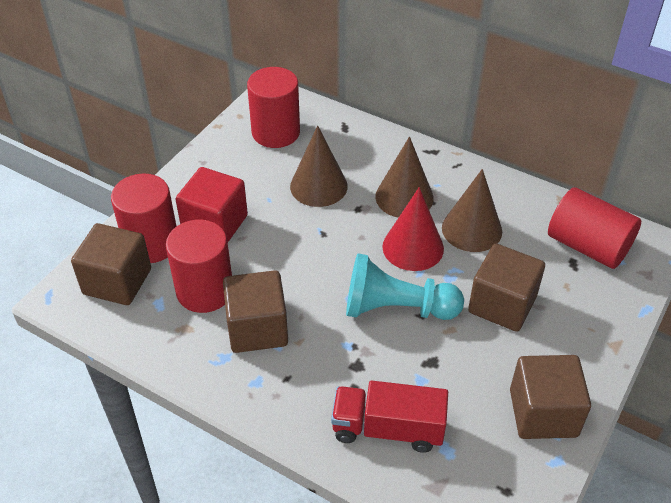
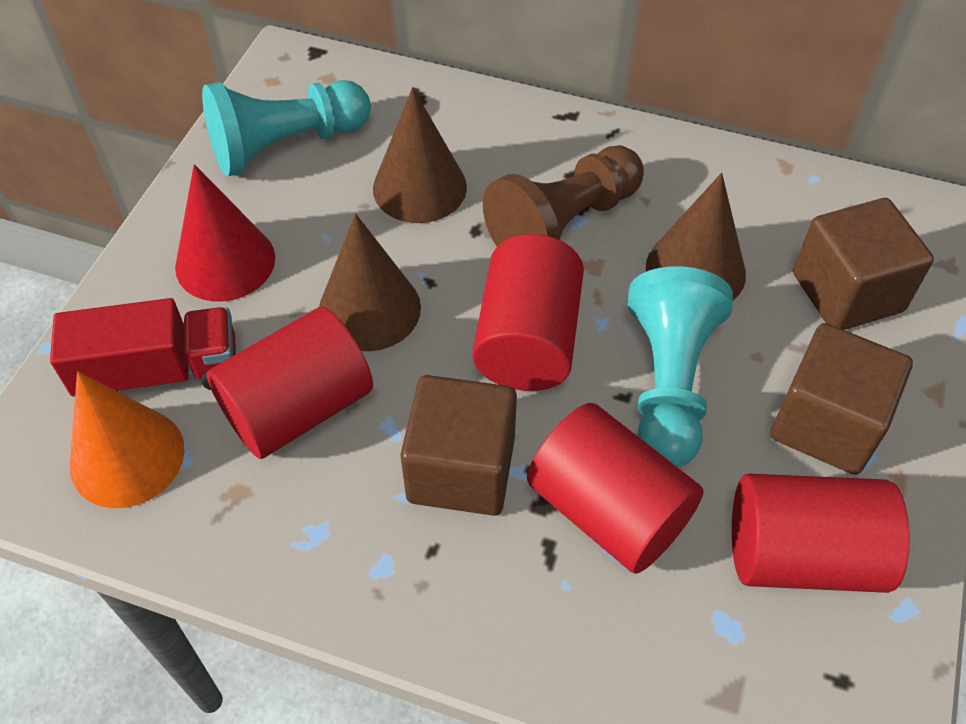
brown cube: [71,223,151,305] [223,270,288,353] [468,244,545,332] [510,355,591,439] = 4 -> [400,375,517,516] [770,323,913,475] [793,198,934,330] = 3
brown pawn: none = 0 -> [483,145,644,246] = 1
orange cone: none = 0 -> [70,371,185,508] = 1
red cube: [175,167,248,242] = 1 -> none = 0
turquoise pawn: [346,253,464,320] = 1 -> [202,80,371,176] [627,266,733,467] = 2

